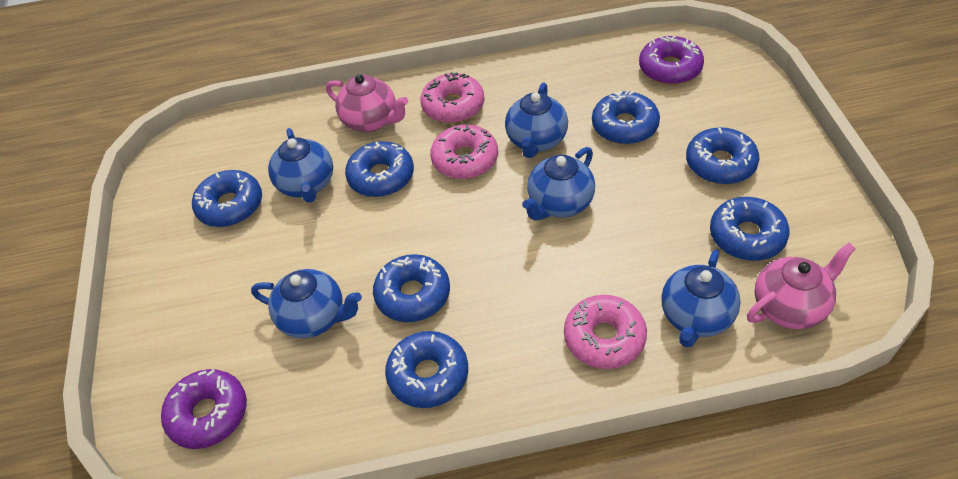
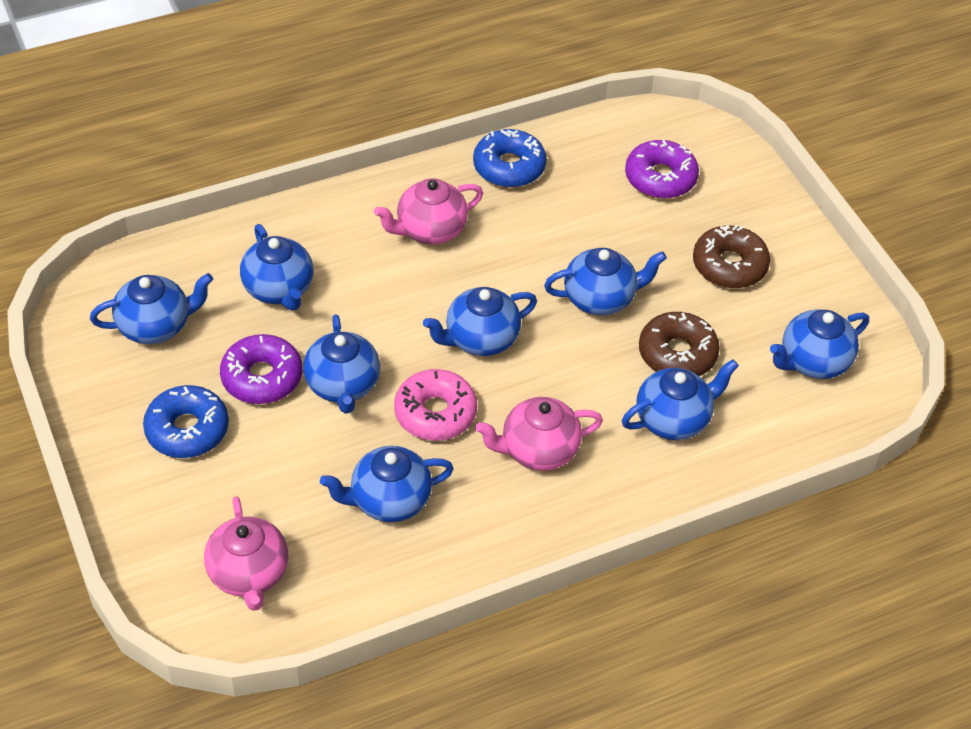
blue donut: [192,170,262,227] [345,141,414,197] [373,254,450,322] [385,331,468,408] [592,90,660,144] [686,127,759,184] [710,197,790,261] = 7 -> [143,385,229,458] [473,129,547,187] = 2
blue teapot: [251,269,362,338] [268,128,333,203] [505,83,568,158] [522,147,595,220] [661,249,741,348] = 5 -> [90,273,213,344] [240,224,314,311] [303,314,380,414] [320,446,454,522] [423,287,537,356] [544,248,667,315] [622,359,739,440] [770,309,869,379] = 8
brown donut: none = 0 -> [639,312,720,376] [693,225,770,288] = 2
pink donut: [420,72,484,123] [430,124,498,179] [564,295,647,369] = 3 -> [394,369,477,441] = 1
pink teapot: [326,74,408,132] [747,243,856,329] = 2 -> [204,496,289,611] [374,178,483,245] [475,397,603,471] = 3

